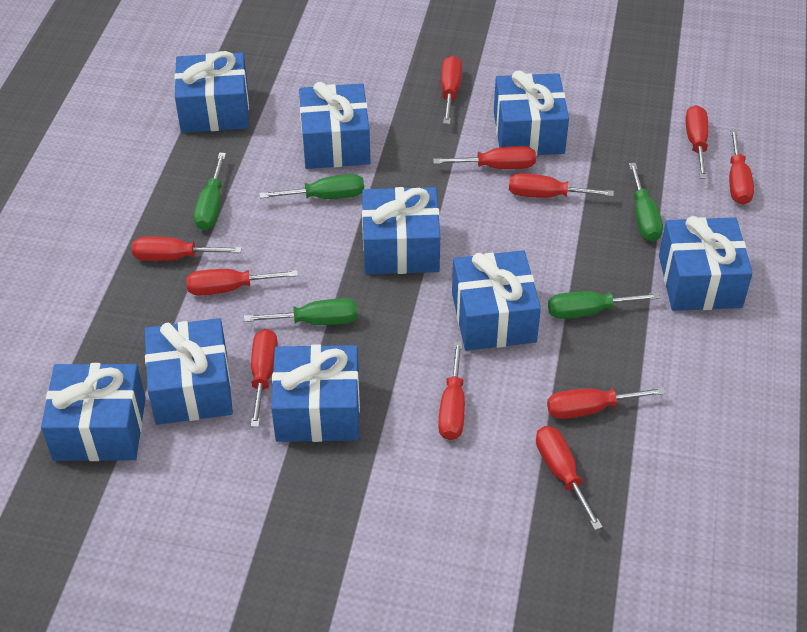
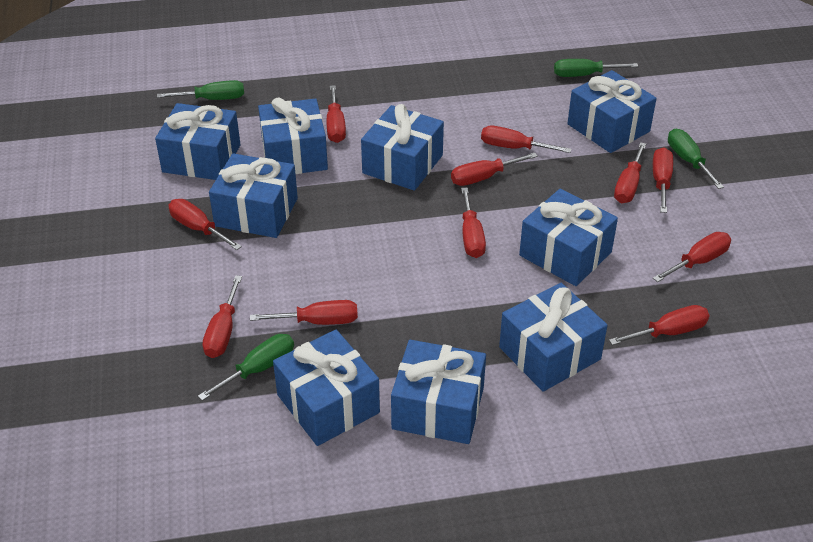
green screwdriver: [194,153,226,230] [244,298,358,325] [260,174,364,199] [548,291,660,319] [629,163,663,242] = 5 -> [157,80,244,100] [198,334,294,401] [554,59,638,77] [668,129,724,189] = 4

